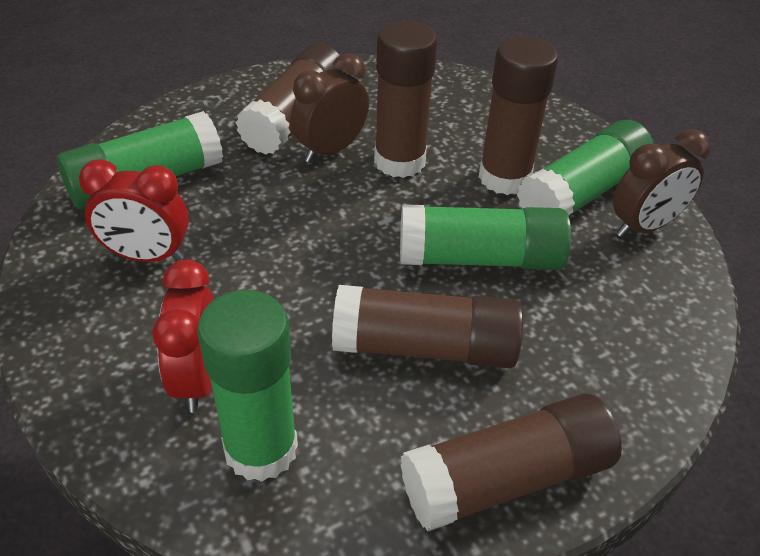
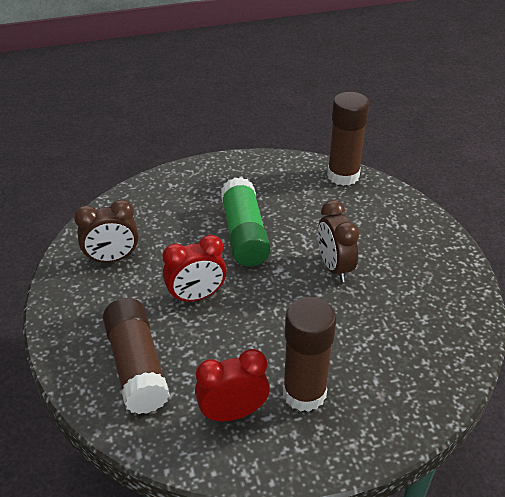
brown glue stick: [235,43,340,155] [332,285,523,368] [374,20,438,178] [401,393,622,531] [479,36,559,195] = 5 -> [103,298,170,414] [283,297,336,412] [327,92,369,186] = 3
green glue stick: [57,111,223,209] [197,290,298,482] [400,204,571,270] [517,120,654,216] = 4 -> [221,177,270,266] = 1

